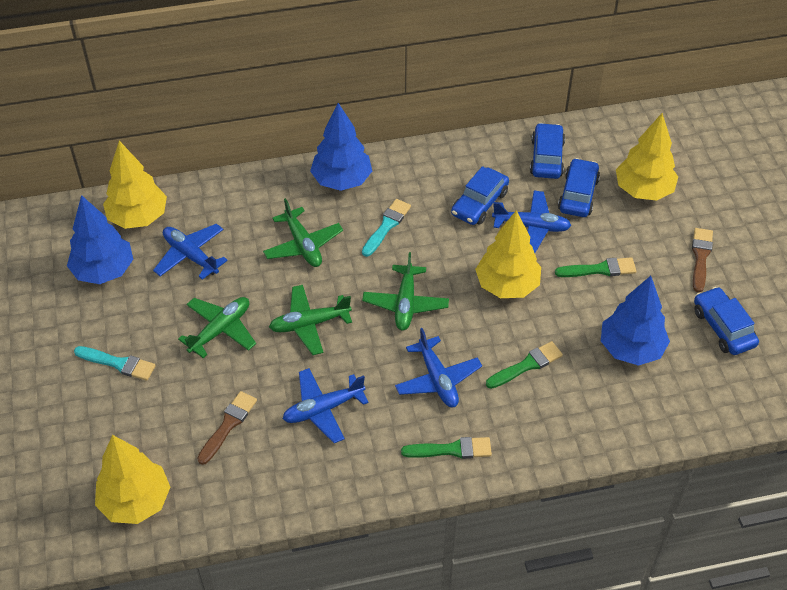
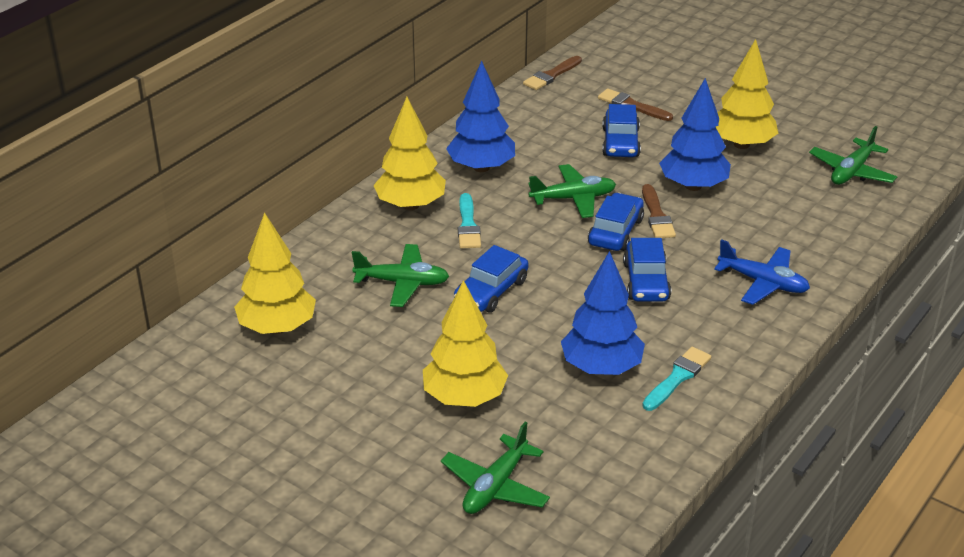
blue plane: [153,223,228,280] [283,368,369,443] [395,328,482,407] [492,191,572,253] = 4 -> [714,239,810,305] = 1
brown brush: [197,391,257,465] [692,228,713,293] = 2 -> [523,56,582,90] [598,89,673,121] [642,184,676,238] = 3
green brush: [401,437,492,459] [486,341,563,389] [555,257,636,277] = 3 -> none = 0

